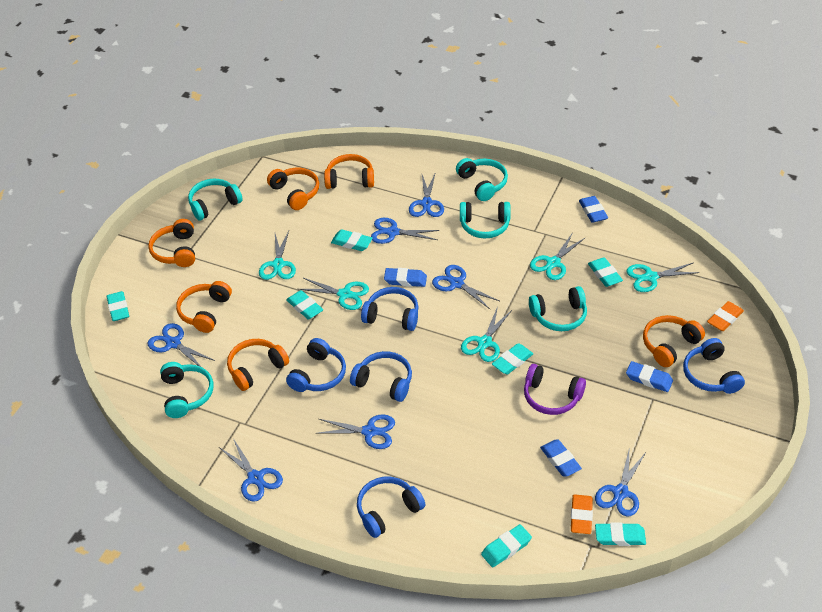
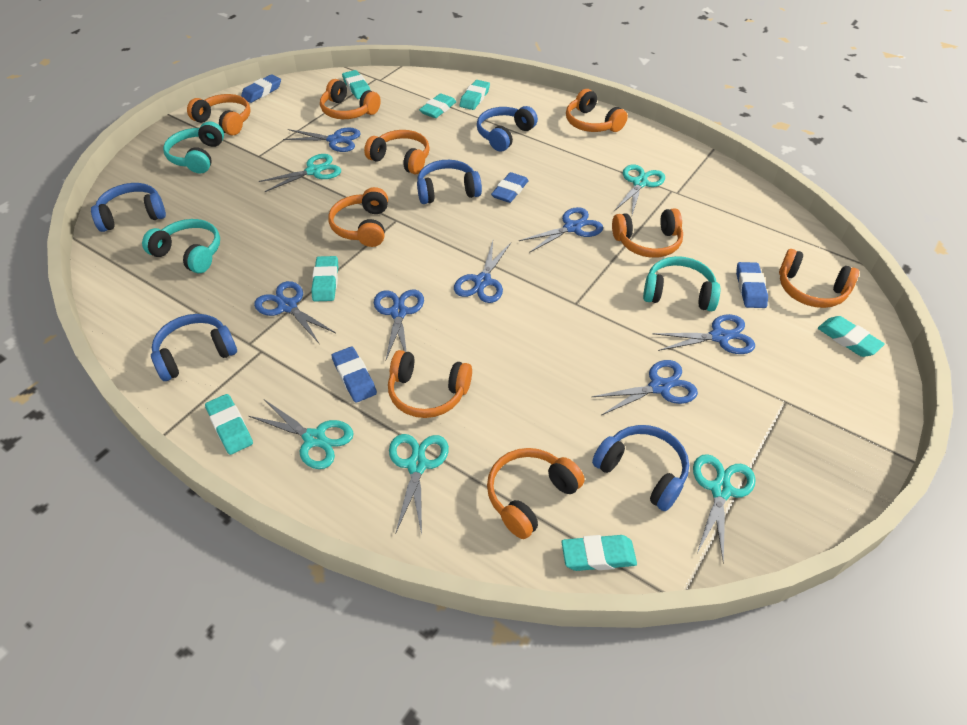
orange eraser: [571,494,593,534] [707,301,744,331] = 2 -> none = 0
orange headphones: [148,219,195,267] [176,281,232,333] [227,339,289,391] [267,168,319,210] [324,154,374,189] [643,315,705,367] = 6 -> [187,94,251,135] [320,79,381,119] [328,187,388,247] [364,130,430,174] [388,350,472,418] [487,448,585,539] [566,89,628,132] [612,208,683,258] [779,249,859,308] = 9
purple headphones: [524,364,586,415] = 1 -> none = 0
turquoise headphones: [160,362,213,418] [188,179,243,220] [456,158,508,201] [460,202,511,239] [529,286,587,331] = 5 -> [142,219,220,273] [163,121,224,173] [643,256,721,311] = 3

